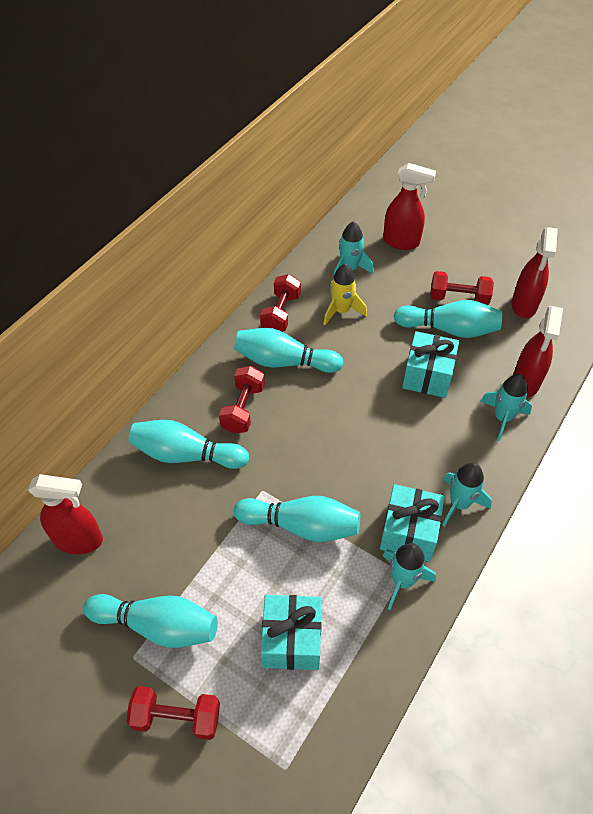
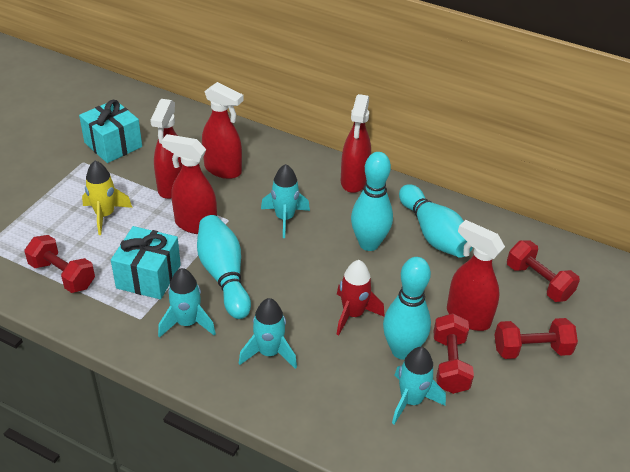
red rocket: none = 0 -> [337,260,385,335] = 1
red spray bottle: [28,474,103,554] [383,163,436,250] [512,227,558,318] [513,306,563,397] = 4 -> [150,99,182,199] [162,134,217,234] [202,82,244,179] [341,94,371,193] [447,220,505,331] = 5
turquoise bowling pin: [83,594,218,648] [129,420,249,469] [234,328,343,373] [234,496,360,542] [394,300,502,338] = 5 -> [197,215,251,319] [351,152,393,251] [383,257,431,360] [399,184,473,258] = 4
turquoise gift: [261,595,322,670] [380,484,445,562] [402,331,459,398] = 3 -> [79,100,142,163] [111,226,181,300] = 2

